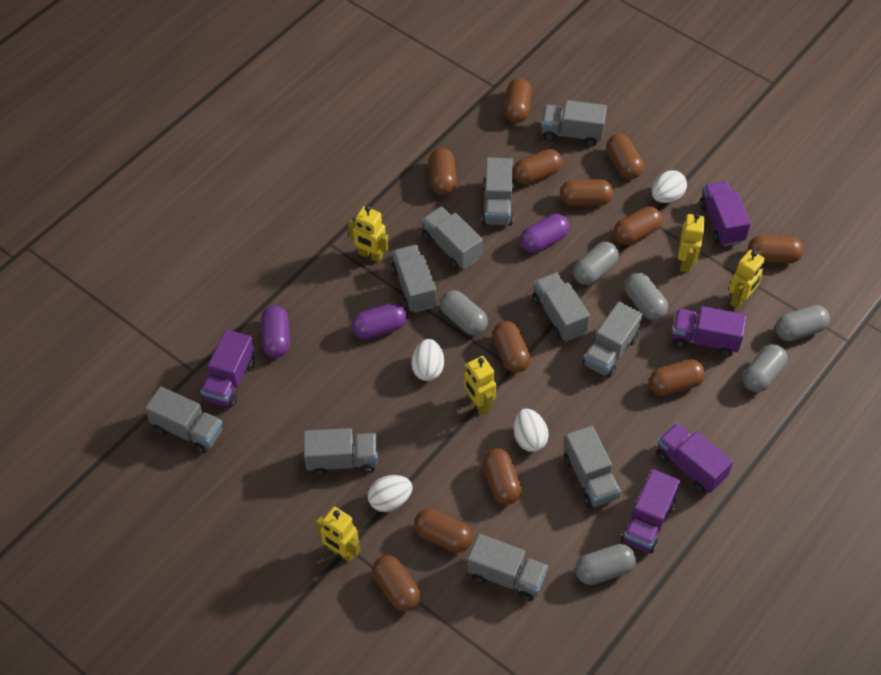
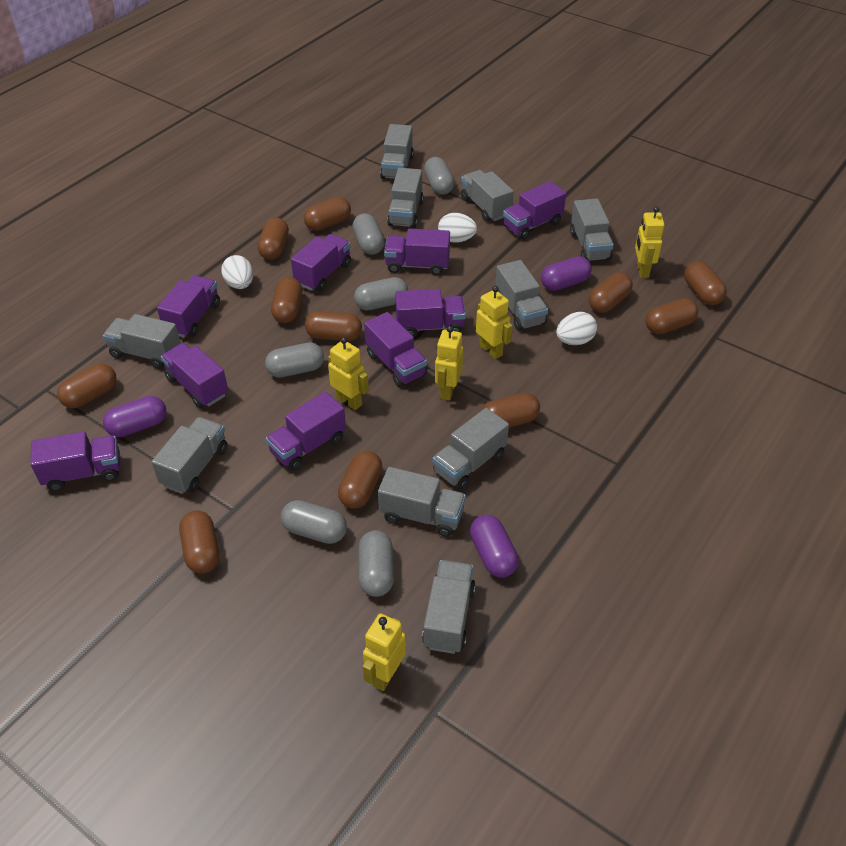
brown capsule: [372,555,421,612] [414,509,473,552] [429,148,457,195] [483,448,522,505] [493,321,531,372] [504,78,532,123] [513,149,562,184] [560,179,613,206] [606,134,644,179] [613,207,663,245] [649,359,705,396] [748,235,804,263] = 12 -> [57,364,117,409] [179,510,219,573] [257,218,289,260] [271,277,302,323] [304,197,351,231] [305,311,362,341] [338,451,383,509] [481,393,540,428] [589,272,633,313] [646,298,698,334] [684,261,727,305] = 11
purple truck: [200,329,255,408] [621,469,680,553] [657,423,733,493] [672,306,747,357] [700,181,751,246] = 5 -> [30,431,120,491] [157,275,220,337] [161,343,228,408] [266,392,346,471] [291,234,351,291] [364,312,427,387] [384,229,450,275] [395,289,466,337] [503,181,566,240] = 9
white egg: [368,475,412,512] [411,339,444,381] [513,409,549,452] [652,170,687,203] = 4 -> [221,255,253,289] [438,213,477,243] [556,312,597,345] = 3

